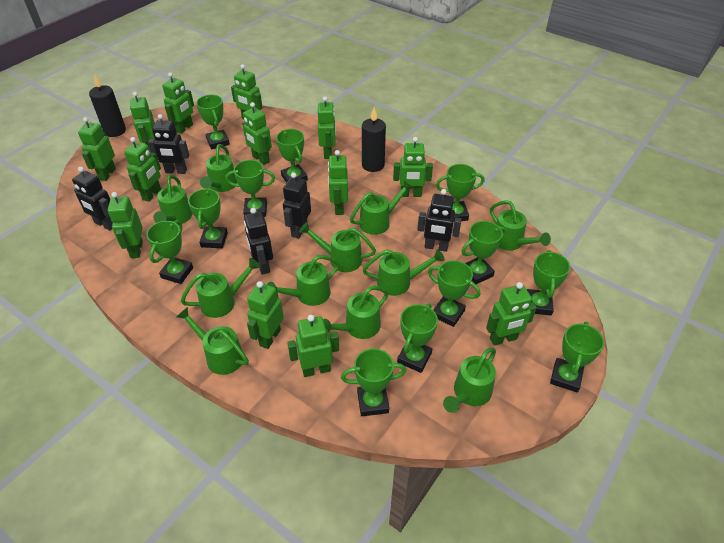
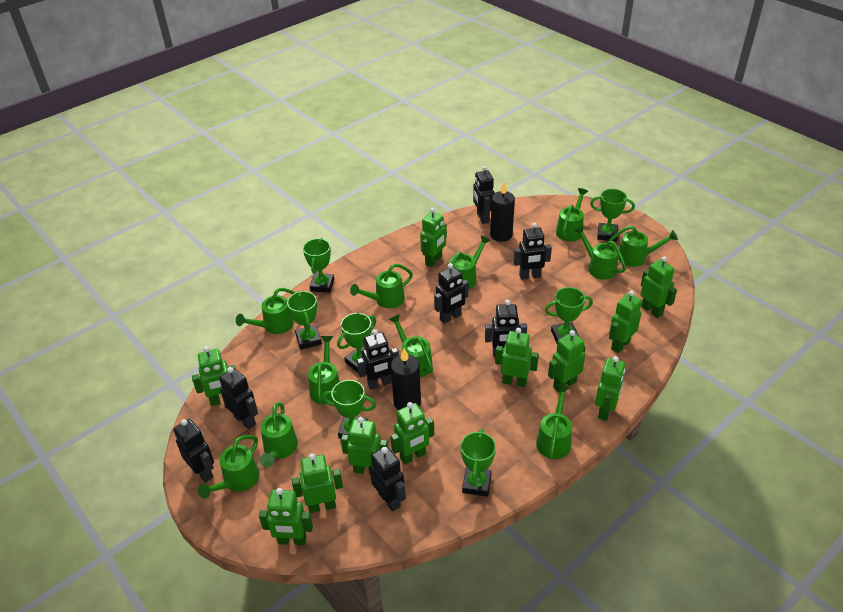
black robot: [72,167,113,230] [148,114,189,174] [244,208,273,275] [283,172,311,238] [417,189,462,252] = 5 -> [174,419,214,483] [219,367,258,429] [357,329,399,390] [369,446,406,512] [434,263,469,324] [473,166,495,224] [485,300,527,357] [513,223,552,280] = 8
green robot: [78,117,116,181] [107,192,143,258] [124,137,161,202] [130,92,155,153] [162,72,194,134] [231,64,263,120] [242,102,272,165] [247,281,284,349] [287,315,339,377] [318,96,336,159] [328,150,348,215] [393,137,433,197] [486,282,537,346] = 13 -> [192,346,236,406] [259,488,313,545] [292,453,343,513] [341,417,388,475] [390,402,434,464] [420,208,447,267] [495,328,539,388] [548,330,586,393] [595,356,625,421] [609,291,642,353] [640,256,677,318] = 11
green trophy: [146,220,193,284] [188,188,228,248] [196,95,230,149] [225,160,275,217] [276,129,308,183] [341,348,406,416] [397,303,438,373] [428,260,480,327] [436,164,485,221] [461,221,506,284] [527,250,570,315] [550,322,604,393] = 12 -> [287,291,322,350] [303,238,334,293] [322,380,376,439] [337,313,376,372] [460,429,496,497] [545,287,593,343] [590,189,635,241] = 7

